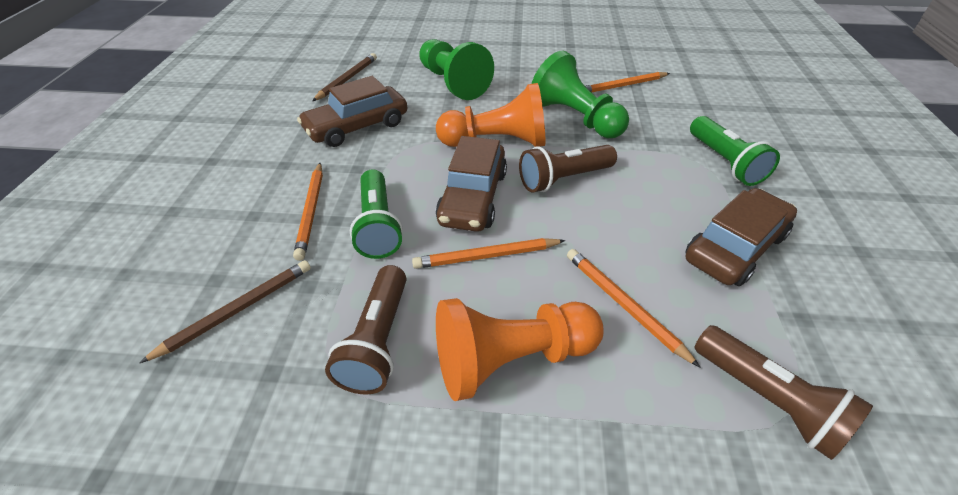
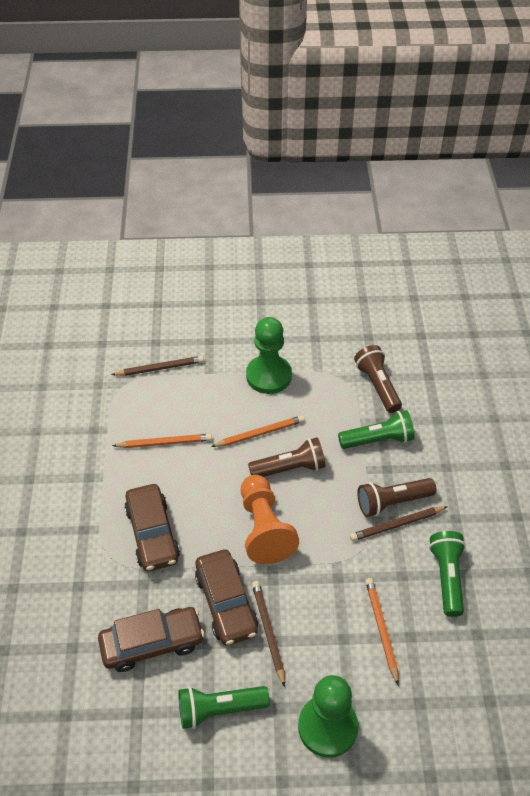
brown pencil: [140,260,311,363] [312,53,377,101] = 2 -> [111,356,204,376] [252,581,285,687] [350,506,447,541] = 3
green flashlight: [350,169,403,259] [690,116,780,186] = 2 -> [178,686,270,729] [338,410,414,449] [429,531,466,617] = 3
orange pawn: [436,83,545,147] [436,298,603,401] = 2 -> [241,475,299,564] = 1
orange pencil: [293,163,323,261] [412,238,565,269] [567,249,700,367] [585,72,670,92] = 4 -> [112,434,212,448] [211,415,304,447] [365,578,399,685] = 3

